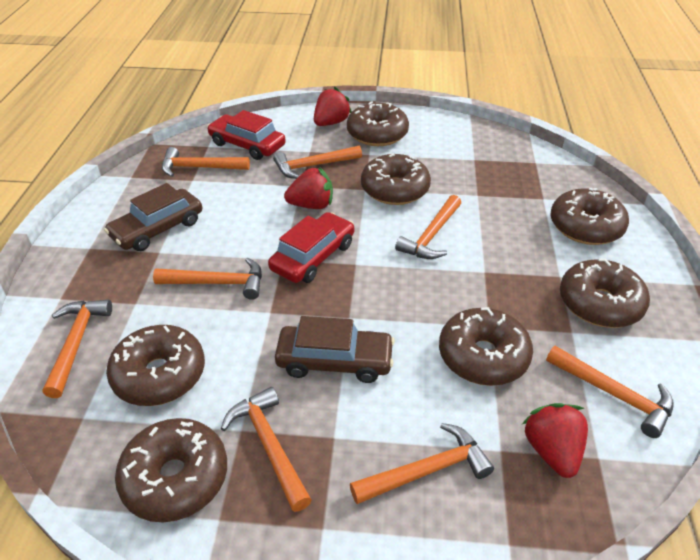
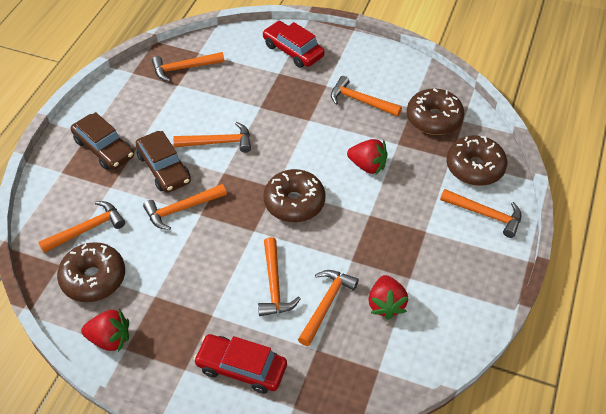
brown donut: [106,325,205,406] [115,418,227,523] [347,101,409,146] [361,153,431,205] [439,307,533,386] [550,188,629,245] [560,259,650,328] = 7 -> [57,242,125,302] [263,169,325,222] [407,89,464,135] [446,135,507,186] = 4

